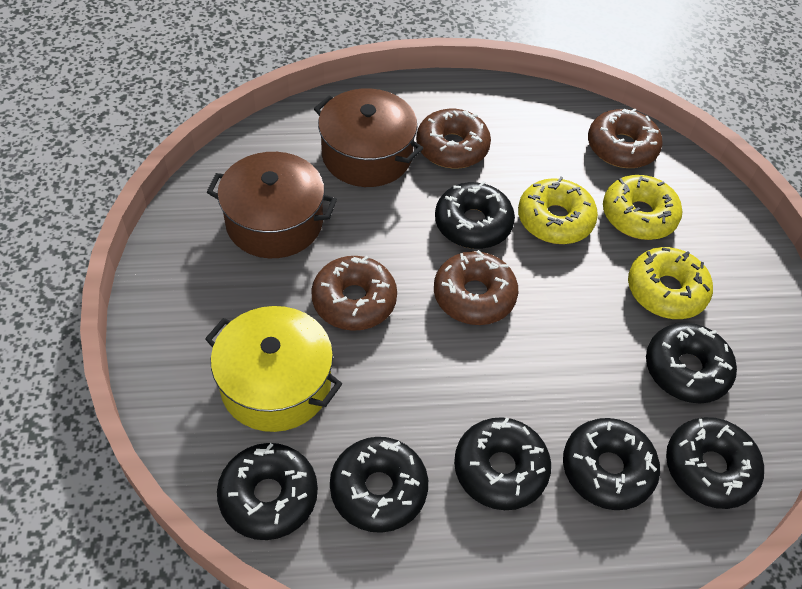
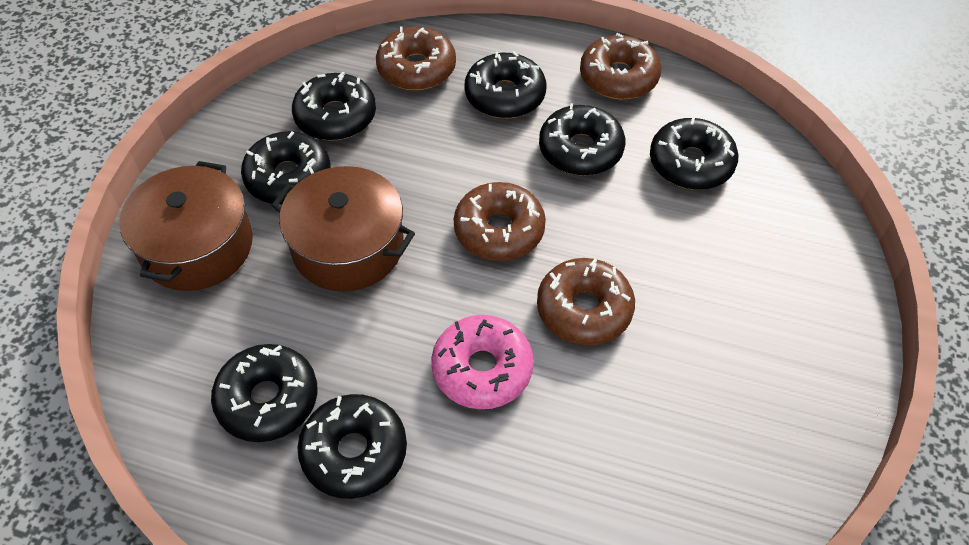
pink donut: none = 0 -> [431,315,534,409] = 1
yellow donut: [518,177,598,244] [603,175,682,240] [628,247,713,319] = 3 -> none = 0
yellow pot: [205,306,342,432] = 1 -> none = 0

